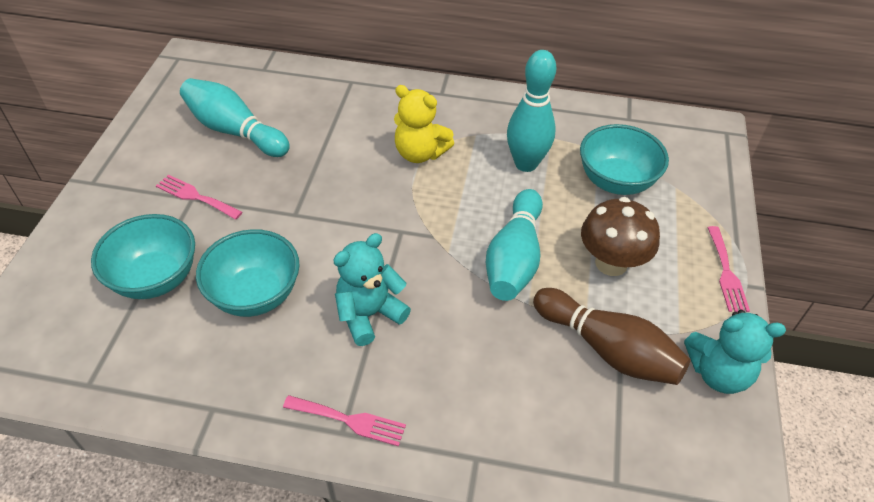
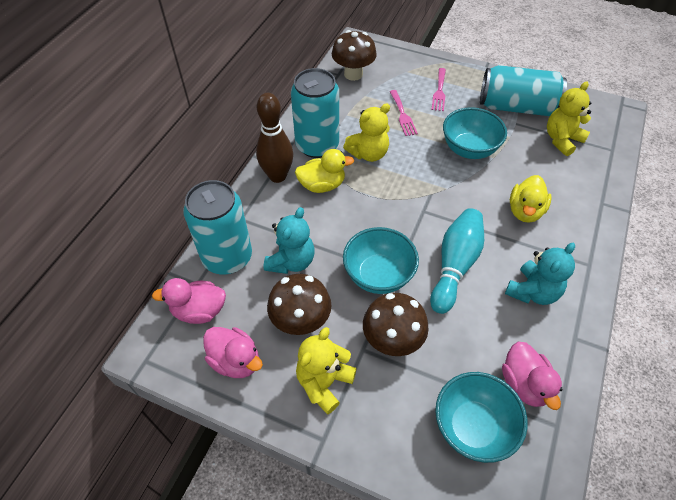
brown mushroom: [581,197,660,276] = 1 -> [267,274,331,335] [332,30,377,81] [363,293,429,356] = 3
pink duck: none = 0 -> [152,278,226,324] [203,327,263,378] [502,342,562,410] = 3
pink fork: [156,175,243,220] [283,395,406,447] [707,226,750,312] = 3 -> [390,90,418,136] [431,68,446,111] = 2
turquoise bowling pin: [180,78,290,157] [486,189,543,301] [507,50,556,172] = 3 -> [430,208,484,314] = 1
turquoise can: none = 0 -> [183,180,252,274] [291,68,339,158] [480,65,567,116] = 3
yellow duck: none = 0 -> [295,149,354,193] [510,175,552,223] = 2
yellow teddy bear: [394,85,454,163] = 1 -> [296,327,357,414] [343,103,390,162] [547,82,591,156] = 3

